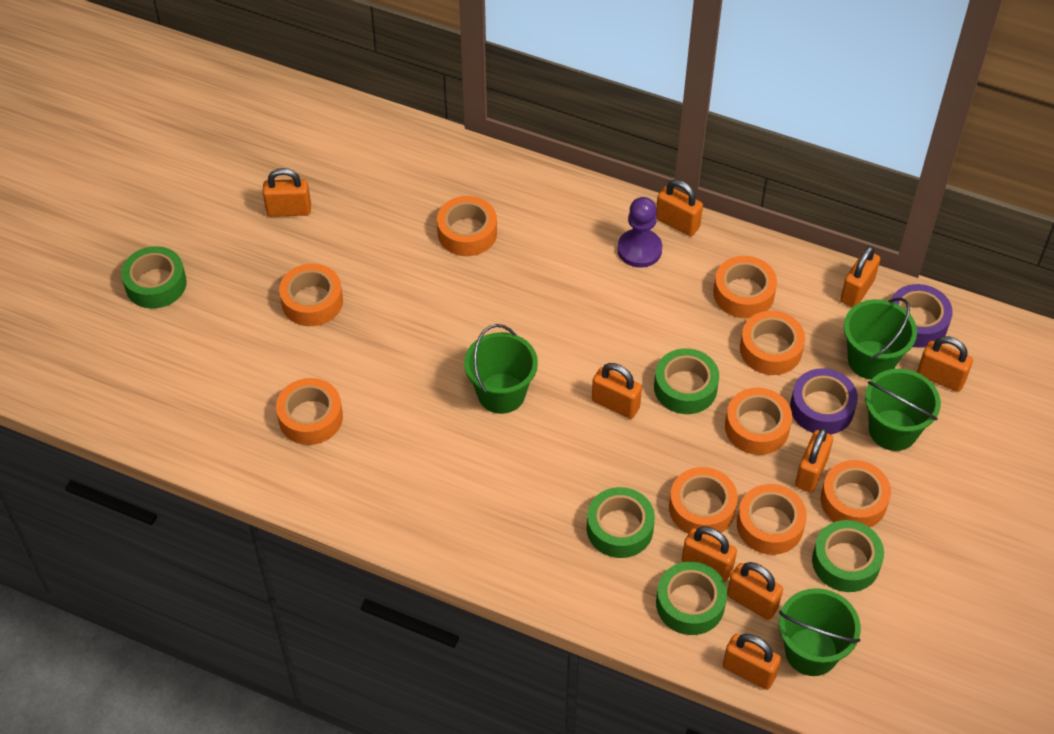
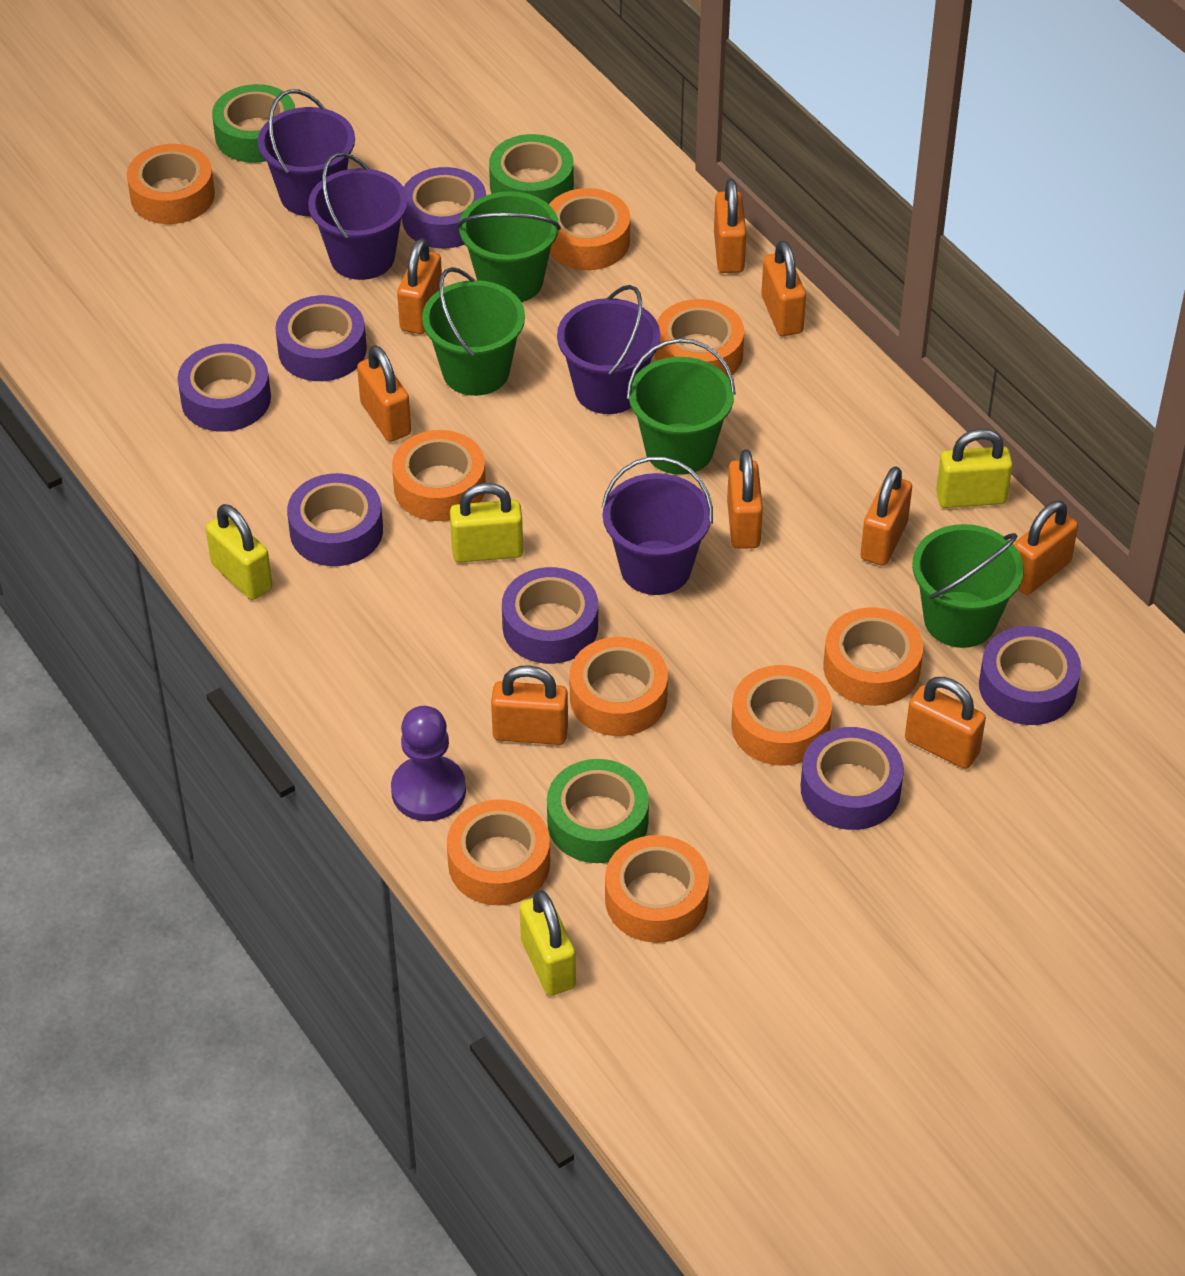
green tape: [121,246,187,309] [587,487,655,558] [654,348,719,414] [656,561,727,635] [812,520,884,592] = 5 -> [212,84,295,163] [489,134,574,204] [547,759,649,863] = 3
purple bucket: none = 0 -> [258,89,355,216] [308,152,408,280] [557,285,660,414] [601,457,713,595] = 4
purple tape: [790,368,858,434] [891,284,953,348] = 2 -> [177,344,271,432] [275,295,367,381] [287,473,383,566] [402,167,486,248] [502,567,598,664] [801,727,904,830] [979,626,1081,725] = 7
yellow padlock: none = 0 -> [206,504,272,600] [450,483,523,563] [520,890,576,996] [936,429,1013,508] = 4

